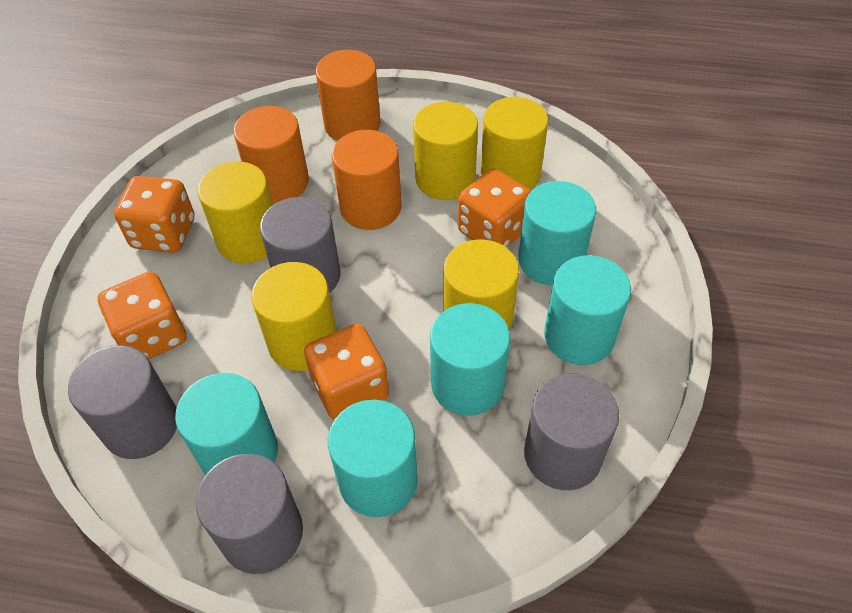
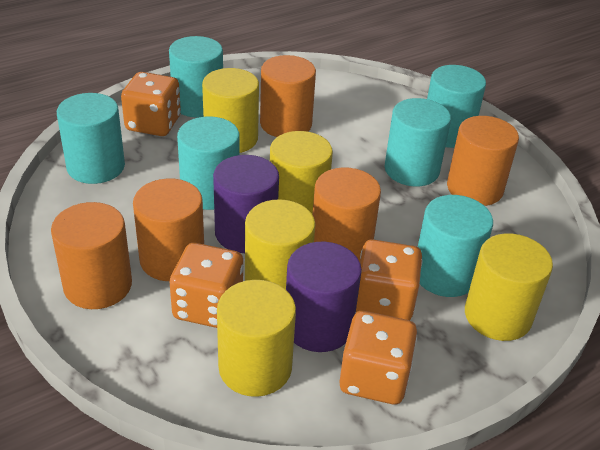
grey cylinder: [68,345,177,459] [196,454,303,574] [260,197,341,293] [524,374,619,490] = 4 -> none = 0
orange cylinder: [233,106,309,204] [316,50,381,141] [332,130,402,230] = 3 -> [51,202,132,309] [133,179,204,281] [260,55,316,137] [312,167,381,262] [447,116,519,206] = 5
purple cylinder: none = 0 -> [213,155,279,253] [286,242,362,352] = 2
turquoise cylinder: [175,373,278,475] [328,400,418,517] [430,303,510,416] [518,181,596,286] [544,255,631,365] = 5 -> [57,93,125,184] [169,36,223,118] [177,117,240,210] [384,98,451,186] [418,195,493,297] [427,65,486,148] = 6

